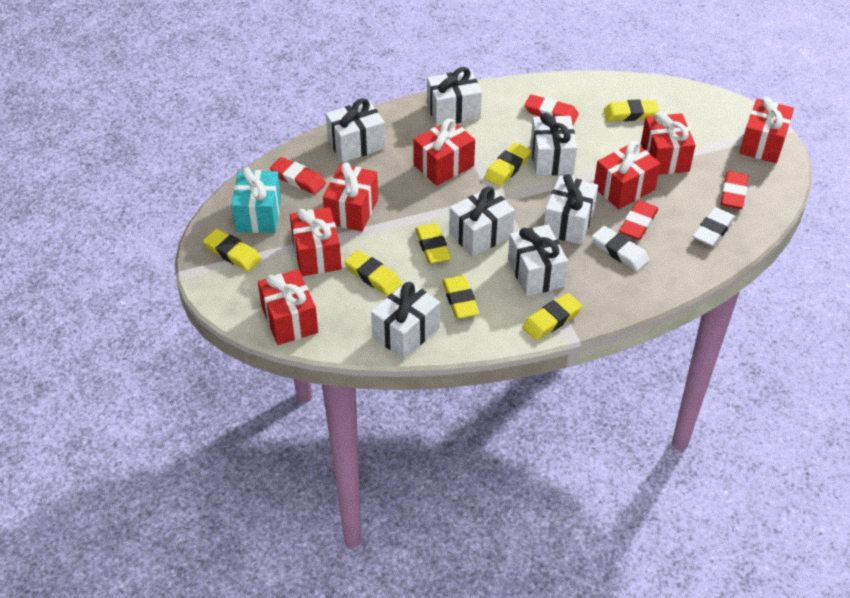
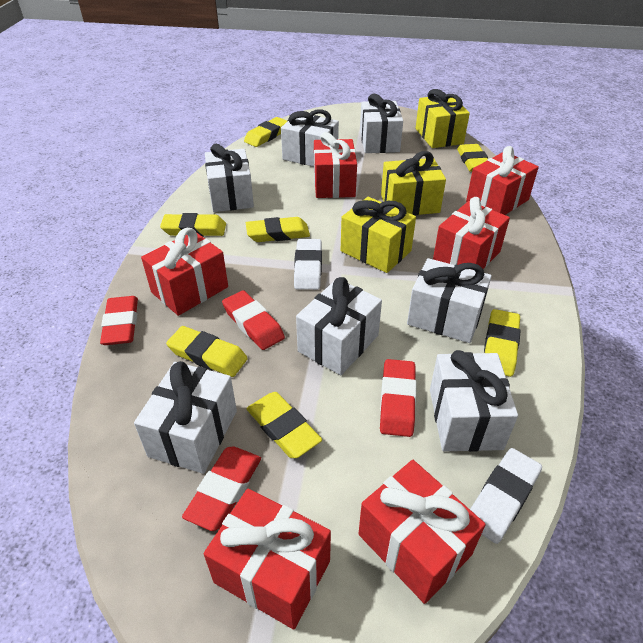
red gift: [258,269,318,345] [290,207,342,276] [323,162,378,232] [413,118,475,186] [594,141,660,209] [641,112,696,175] [739,97,794,163] = 7 -> [141,228,228,316] [204,489,331,629] [314,132,357,198] [358,460,486,604] [433,197,510,270] [466,146,539,215] = 6
turquoise gift: [231,167,281,233] = 1 -> none = 0
yellow gift: none = 0 -> [340,197,416,273] [381,151,446,215] [416,89,470,148] = 3

